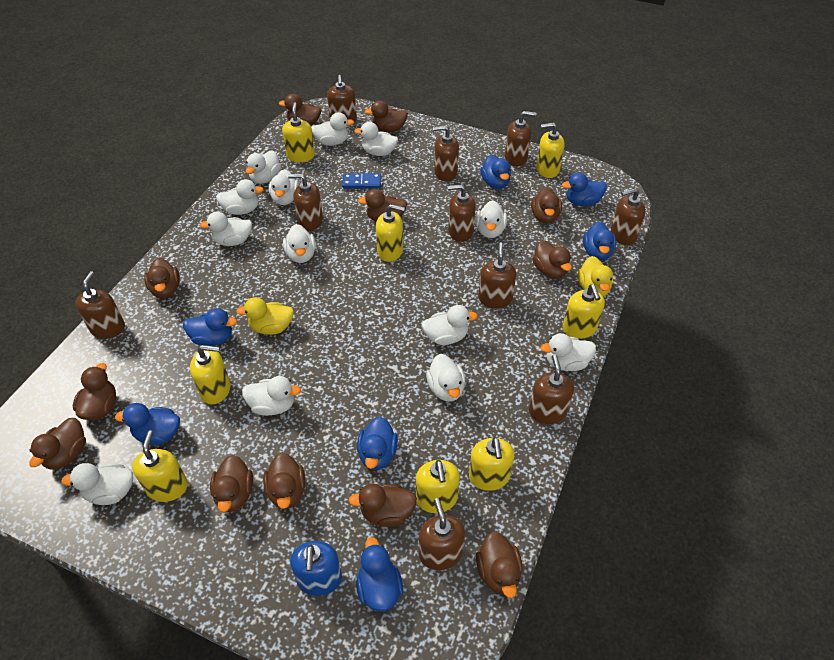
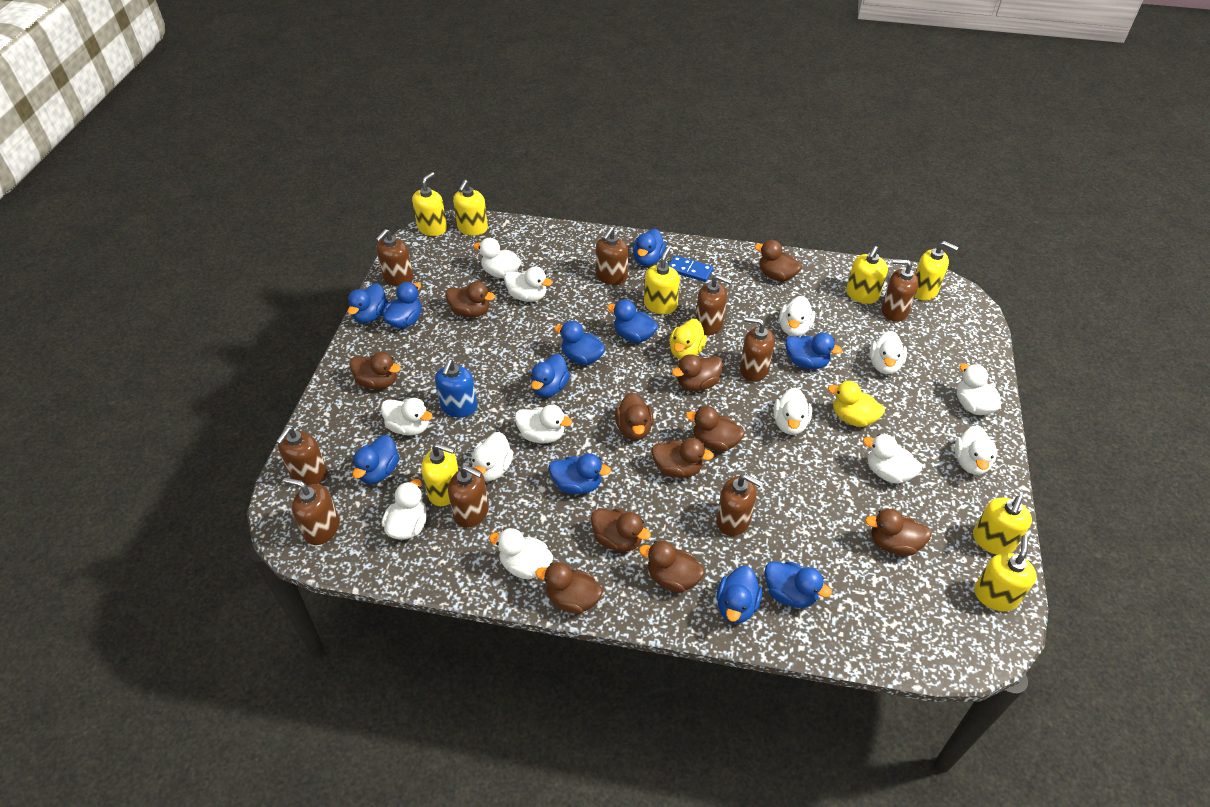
blue duck: [115,403,180,445] [183,308,237,346] [356,537,403,612] [357,416,398,470] [480,155,511,189] [562,173,607,206] [583,221,616,261] = 7 -> [347,283,388,323] [352,435,399,484] [383,282,422,328] [531,354,570,397] [549,453,611,494] [554,321,605,365] [607,300,658,343] [633,229,666,266] [717,566,763,624] [764,561,832,608] [785,333,842,369] = 11
brown duck: [29,418,86,470] [73,363,116,420] [144,258,180,298] [210,455,253,512] [263,453,306,509] [279,94,321,126] [348,484,417,527] [358,189,407,222] [365,100,408,132] [476,532,522,598] [531,187,562,224] [533,240,572,279] = 12 -> [349,352,401,389] [445,281,495,317] [535,562,603,614] [591,509,651,552] [615,392,654,440] [639,541,705,593] [651,438,714,478] [672,354,723,391] [686,406,745,452] [755,240,802,281] [865,509,932,556] = 11
brown soap dispenser: [75,271,125,339] [288,174,323,231] [327,75,357,122] [419,498,465,570] [433,125,459,181] [448,184,476,242] [478,242,517,309] [505,111,537,166] [529,354,574,424] [611,188,646,245] = 10 -> [276,427,327,486] [283,478,340,545] [376,229,414,286] [448,465,489,528] [596,228,628,285] [695,274,732,335] [716,474,763,536] [740,317,775,382] [881,259,919,322] = 9

